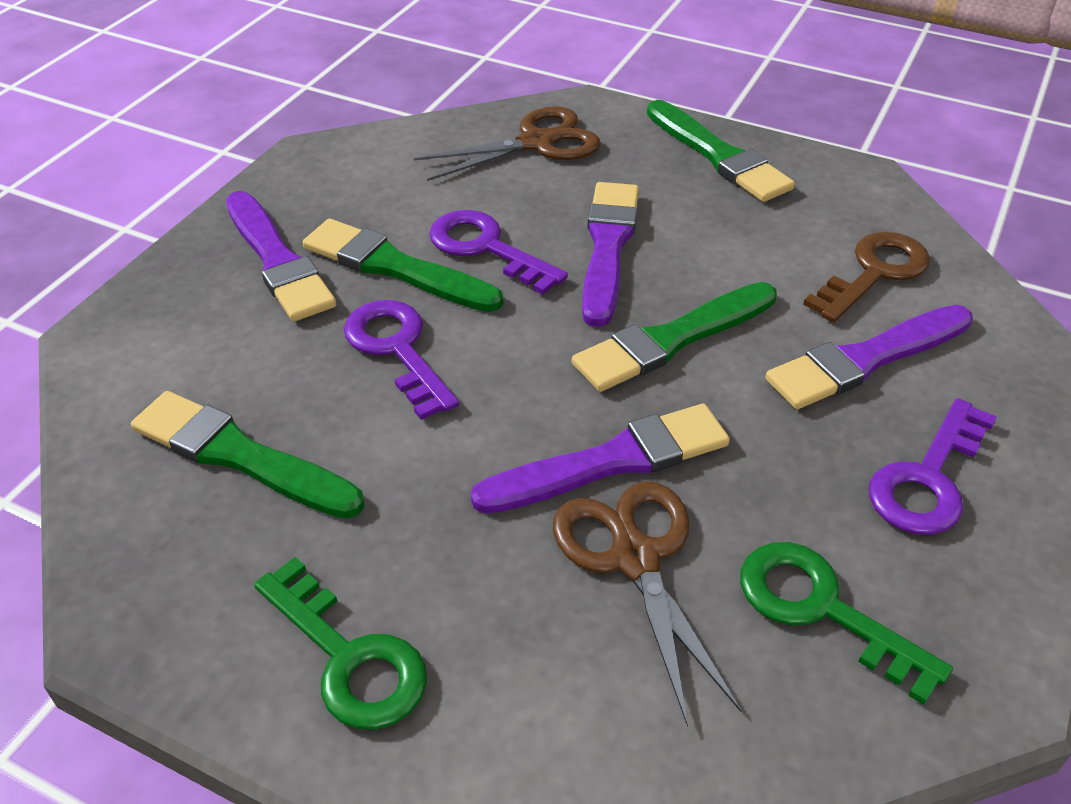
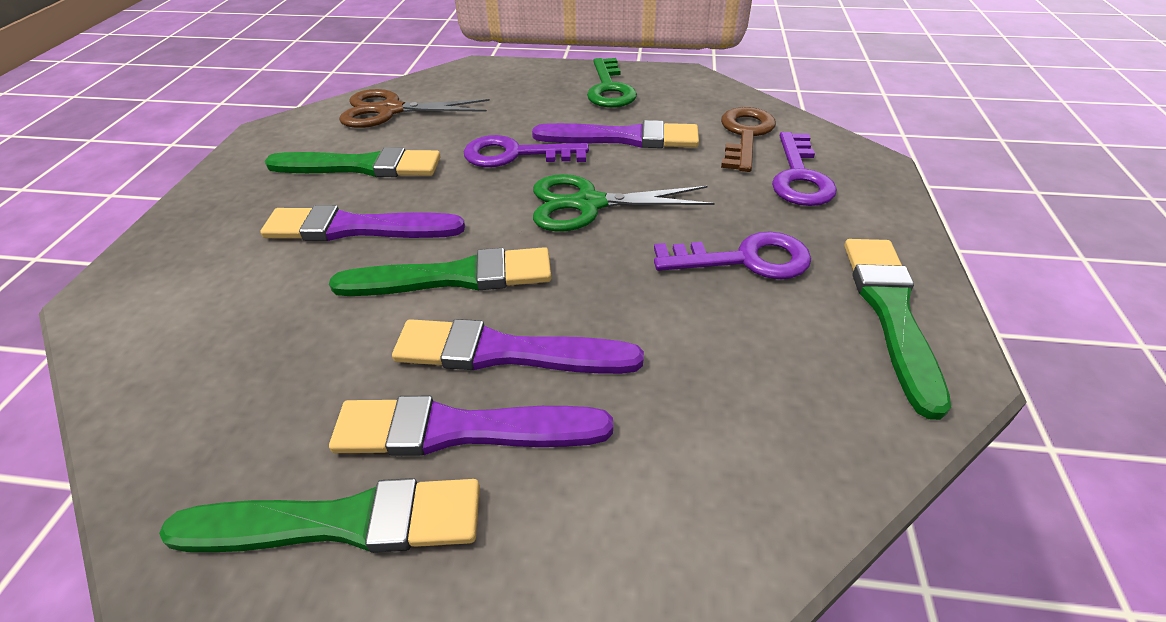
brown scissors: [414,106,600,181] [553,481,742,727] = 2 -> [339,89,490,128] = 1
green key: [254,557,427,730] [740,542,953,705] = 2 -> [587,58,637,108] = 1
green scissors: none = 0 -> [533,174,715,231] = 1

